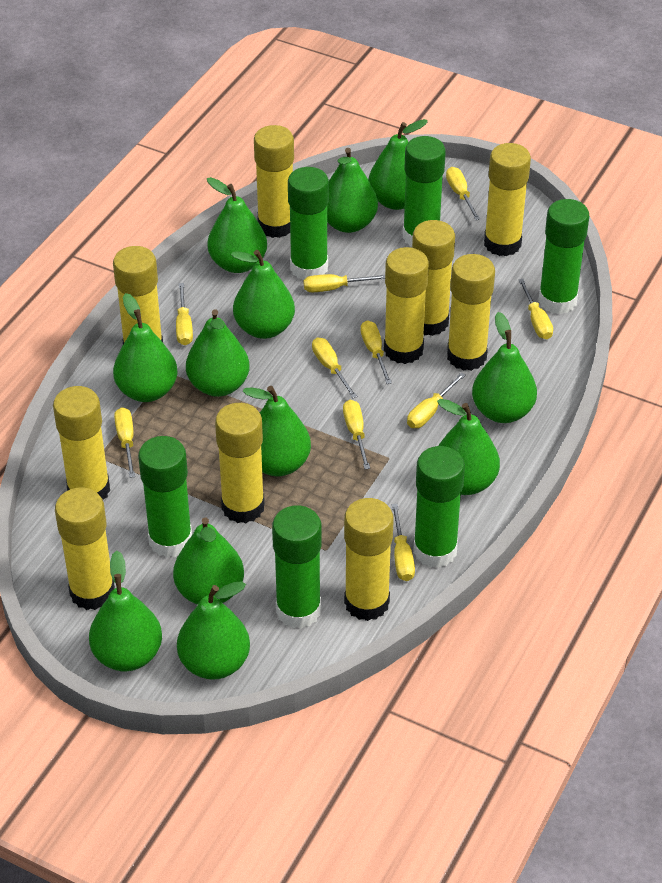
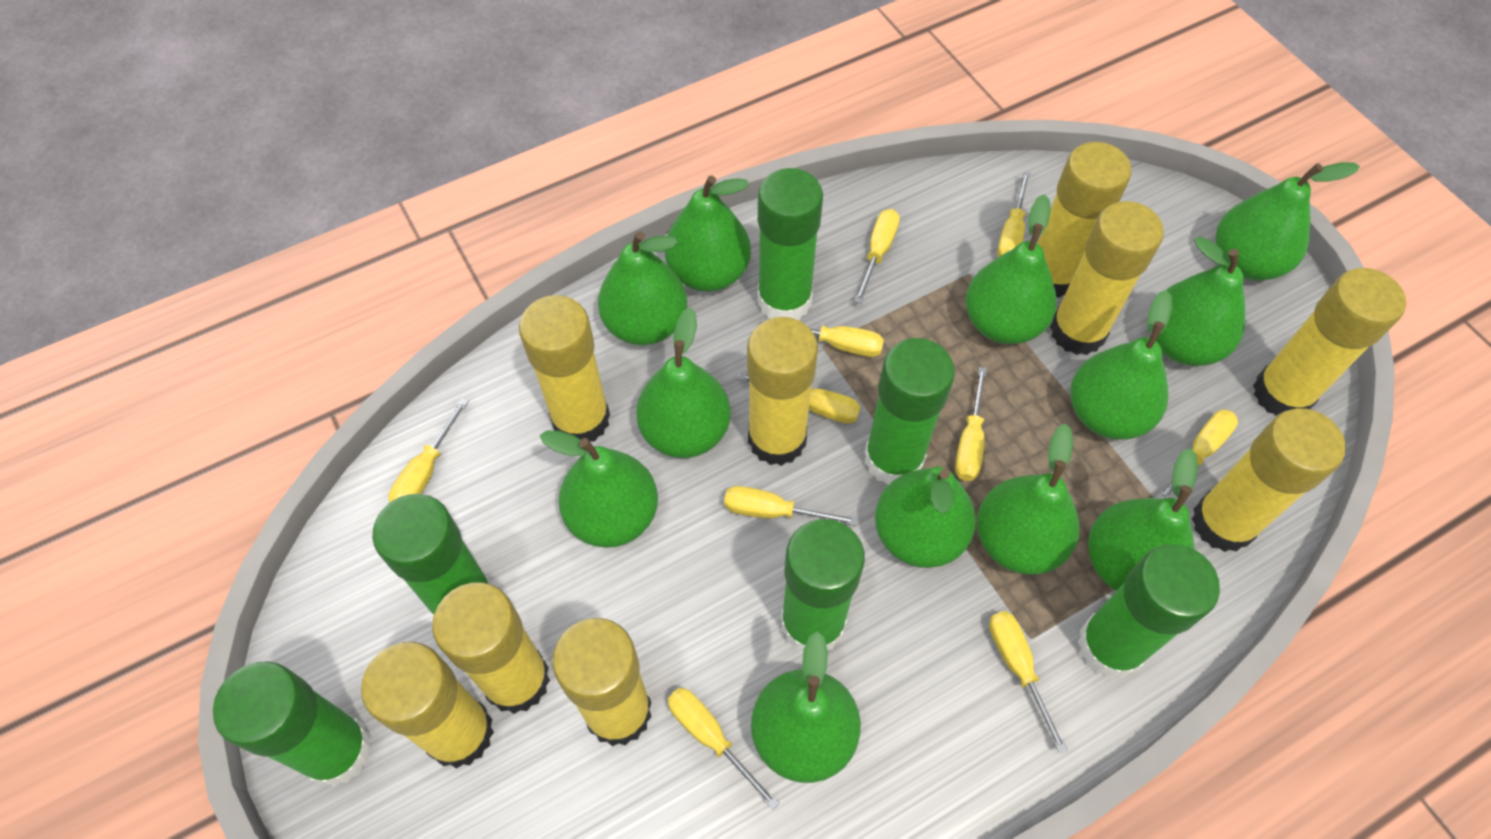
yellow glue stick: [53,386,110,500] [55,487,115,610] [113,246,163,344] [215,403,265,523] [254,125,294,238] [344,498,394,621] [384,247,429,364] [412,220,455,336] [447,254,495,371] [484,143,531,256] = 10 -> [361,642,494,769] [432,582,550,714] [519,295,610,442] [552,618,652,746] [747,317,818,466] [1037,142,1131,298] [1050,201,1164,355] [1192,408,1346,552] [1253,268,1406,416] = 9

